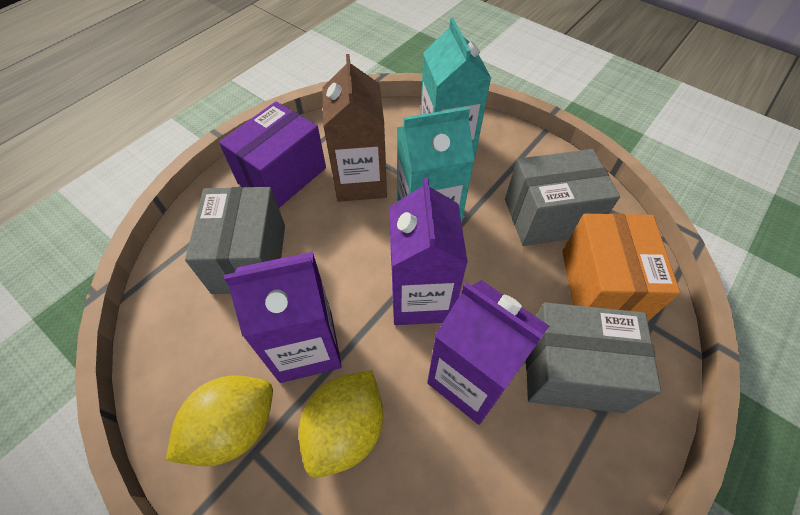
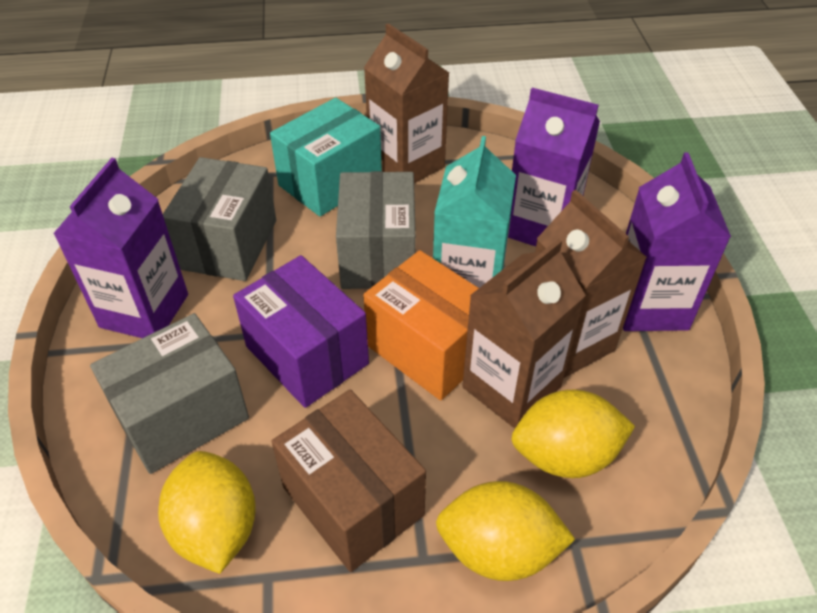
brown box: none = 0 -> [272,389,426,572] = 1
brown carton: [322,54,387,202] = 1 -> [364,23,449,183] [462,239,586,429] [535,190,647,378] = 3
turquoise box: none = 0 -> [270,98,382,216] = 1
turquoise carton: [397,107,474,223] [420,18,491,157] = 2 -> [433,136,516,288] = 1
yellow lemon: [166,375,273,466] [299,370,383,478] = 2 -> [158,451,256,574] [436,481,575,581] [511,390,635,478] = 3

